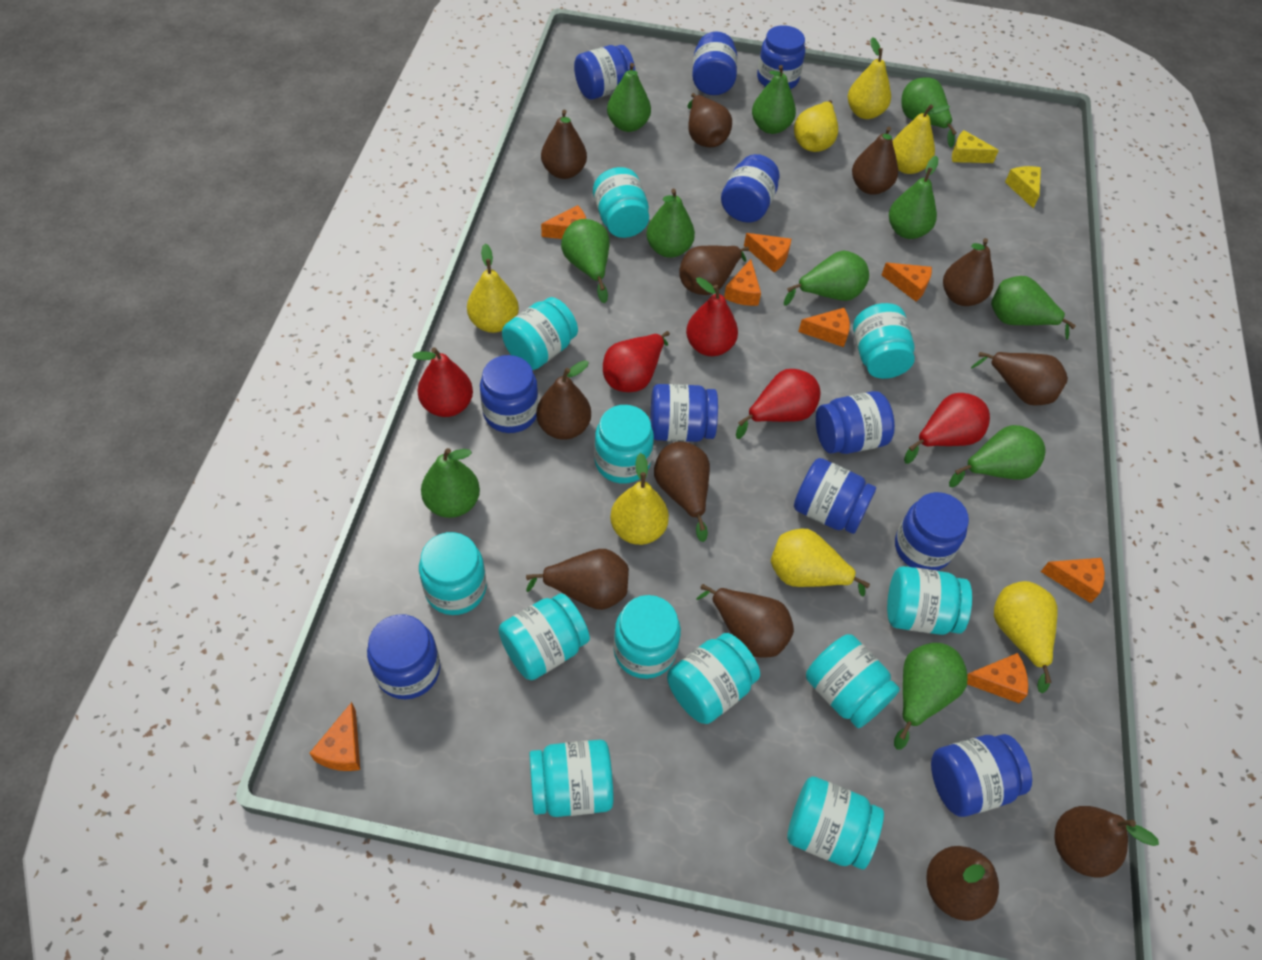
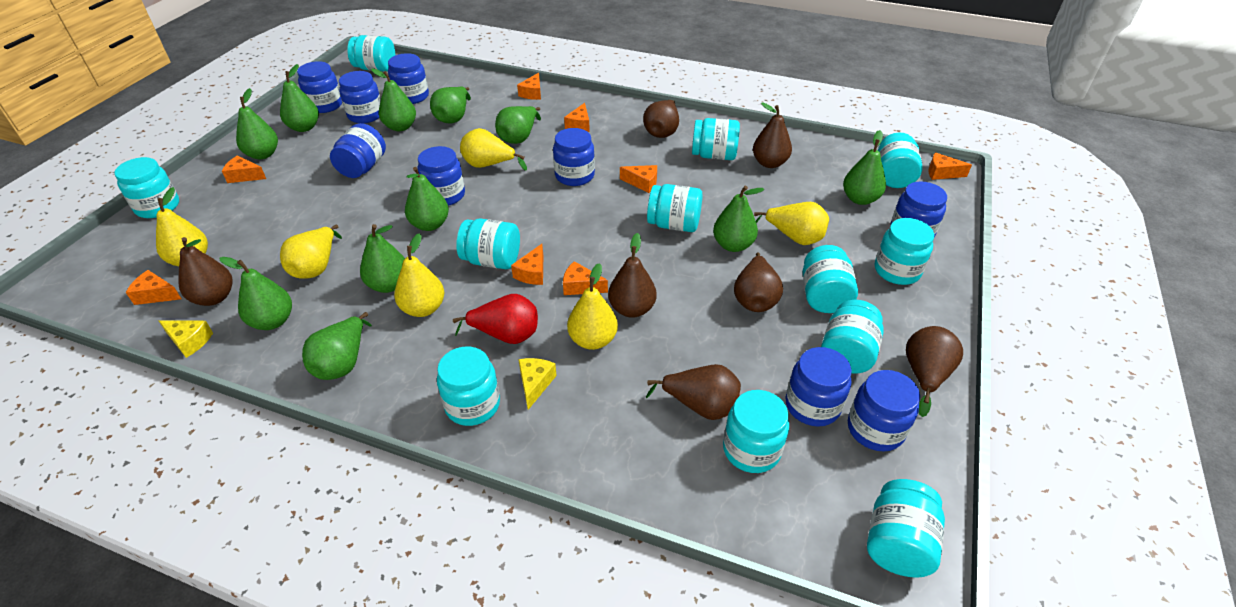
blue jar: [367,614,440,699] [480,355,538,433] [574,45,635,100] [650,384,718,442] [692,31,737,95] [721,154,780,223] [757,25,805,89] [794,458,876,534] [816,391,895,454] [895,492,969,571] [931,734,1032,817] = 11 -> [297,61,342,113] [330,123,386,178] [339,71,381,123] [388,53,429,104] [417,146,465,206] [553,128,595,186] [785,347,852,427] [848,370,920,452] [890,181,947,238] = 9
brown pear: [526,549,629,610] [536,360,591,440] [541,110,587,179] [654,441,710,542] [679,245,749,295] [688,93,732,147] [696,584,794,658] [852,127,898,195] [926,846,999,921] [943,238,994,306] [971,352,1068,405] [1054,806,1159,877] = 12 -> [178,237,233,306] [608,233,657,318] [643,100,679,138] [646,364,741,420] [734,252,783,312] [753,102,792,168] [906,326,963,417] = 7
red pear: [412,347,473,417] [603,331,670,392] [686,277,738,356] [736,369,821,439] [904,393,990,464] = 5 -> [453,294,538,344] = 1
yellow pear: [467,244,519,333] [610,453,669,545] [771,529,870,597] [794,100,838,152] [848,37,891,119] [893,104,950,174] [994,581,1058,693] = 7 -> [156,187,208,266] [280,225,342,279] [394,233,444,317] [460,128,527,171] [567,263,618,350] [754,202,829,245] = 6

